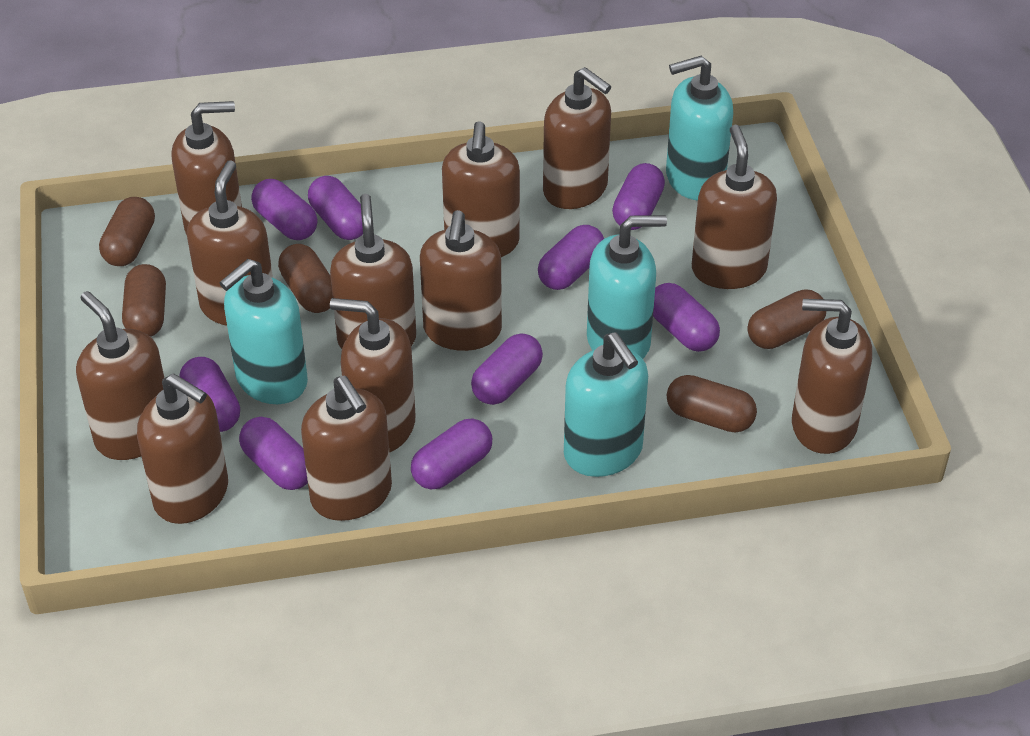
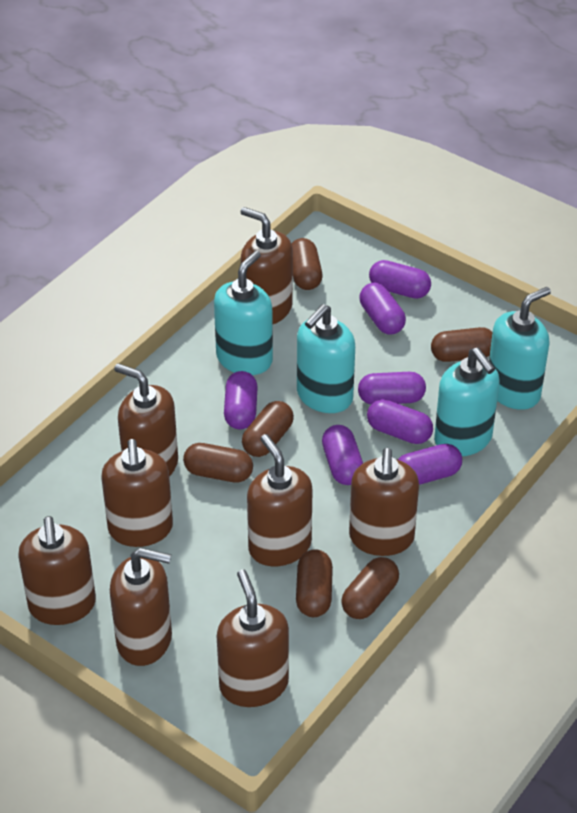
brown capsule: [99,197,155,266] [122,264,166,337] [278,244,333,313] [667,375,757,432] [747,289,826,349] = 5 -> [183,443,253,483] [242,401,294,457] [291,238,322,290] [296,549,333,617] [341,557,399,619] [431,327,492,362] = 6
brown soap dispenser: [76,291,164,460] [137,373,228,524] [172,101,242,235] [187,160,273,326] [301,376,392,521] [330,194,416,349] [330,298,416,452] [420,210,502,351] [442,121,520,257] [543,67,611,209] [692,125,777,289] [792,299,872,454] = 12 -> [18,516,96,625] [101,439,173,547] [110,548,172,666] [114,363,178,477] [217,570,289,707] [241,207,293,324] [247,434,312,566] [349,448,419,556] = 8
purple capsule: [179,357,240,432] [239,417,308,490] [251,179,318,240] [308,176,363,240] [411,418,492,489] [471,333,543,405] [538,225,604,290] [612,163,665,230] [653,283,720,352] = 9 -> [224,371,258,430] [322,425,363,485] [358,372,426,404] [360,283,406,335] [367,399,433,444] [369,260,431,299] [398,444,462,485] = 7

